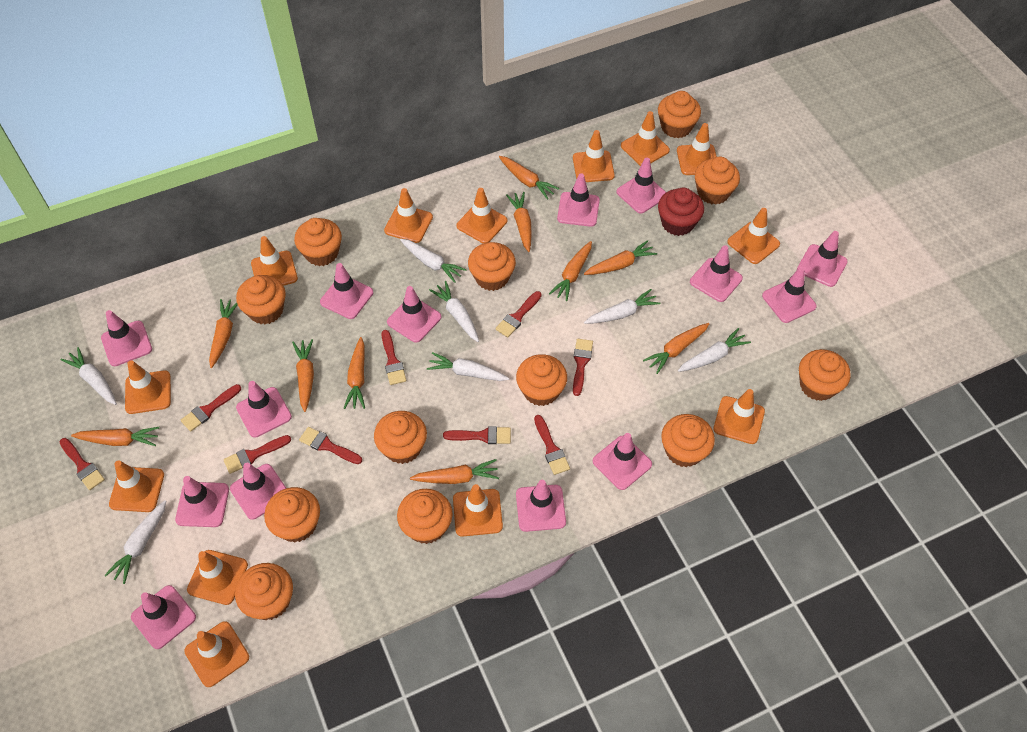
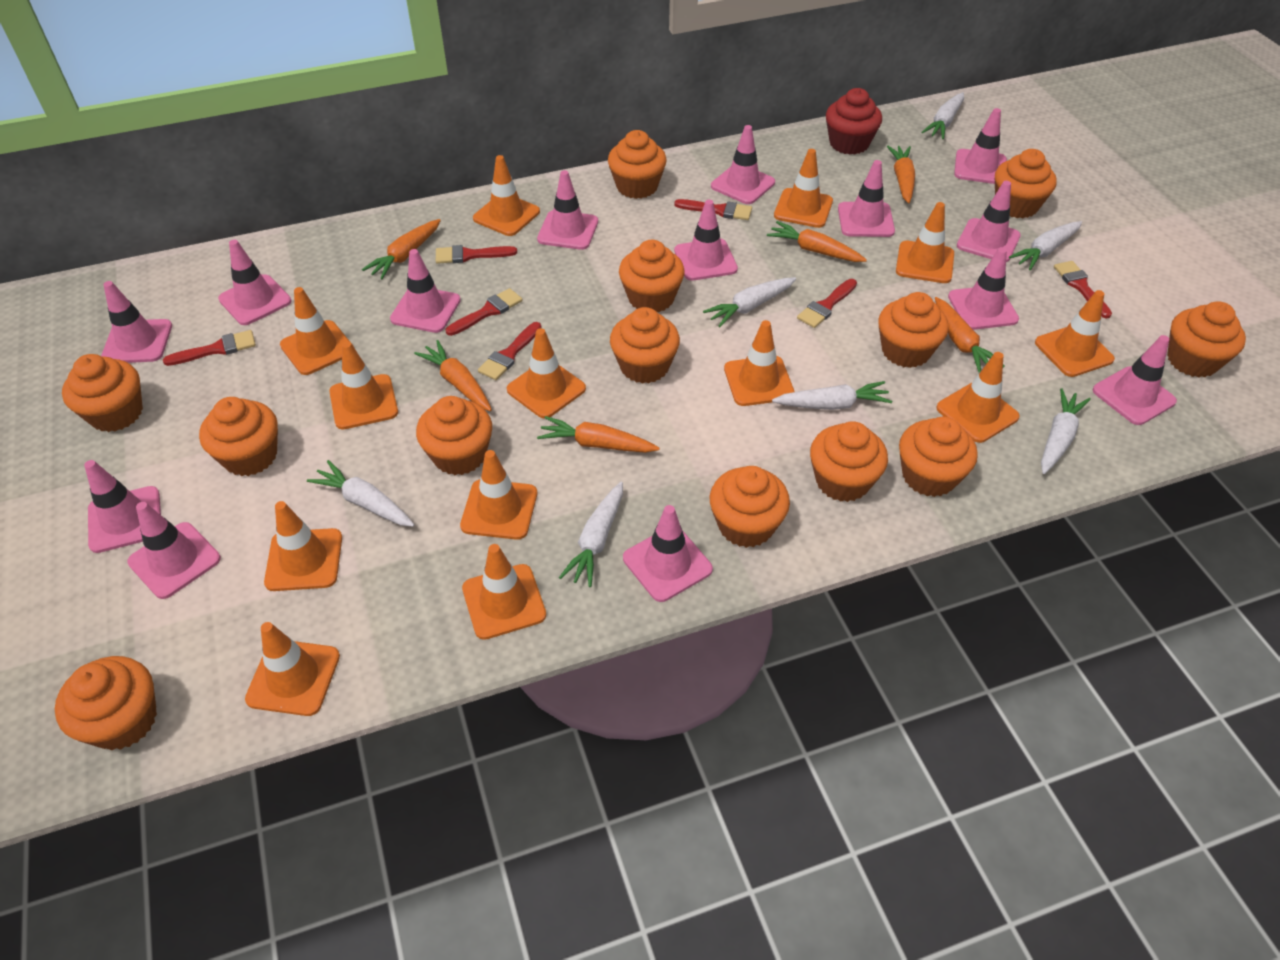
orange carrot: [71,427,159,446] [209,299,238,368] [292,339,314,412] [344,337,365,409] [410,459,499,484] [499,156,560,200] [506,192,532,252] [549,241,592,301] [584,240,657,275] [643,323,709,374] = 10 -> [362,219,441,279] [414,340,492,411] [537,416,660,453] [767,221,867,262] [887,146,915,203] [935,297,1005,373] = 6
orange cupcake: [235,563,293,620] [236,275,286,324] [264,487,320,542] [294,218,342,266] [374,411,427,464] [397,489,453,544] [468,242,516,291] [516,354,567,406] [658,91,701,138] [661,414,715,467] [695,157,740,205] [799,349,851,401] = 12 -> [55,656,157,750] [62,354,143,432] [199,397,278,476] [416,396,492,475] [608,130,667,199] [610,307,680,384] [619,240,685,312] [710,466,790,548] [810,421,888,502] [879,292,949,368] [899,417,978,497] [995,149,1057,218] [1167,301,1246,378] = 13
red brush: [60,438,105,490] [181,384,241,432] [223,435,291,474] [299,427,362,464] [382,330,406,385] [443,426,511,444] [495,291,542,337] [534,415,570,475] [573,339,593,396] = 9 -> [163,330,256,366] [436,245,517,264] [446,288,523,336] [478,322,542,380] [674,199,752,220] [797,279,857,328] [1054,261,1112,319] = 7

